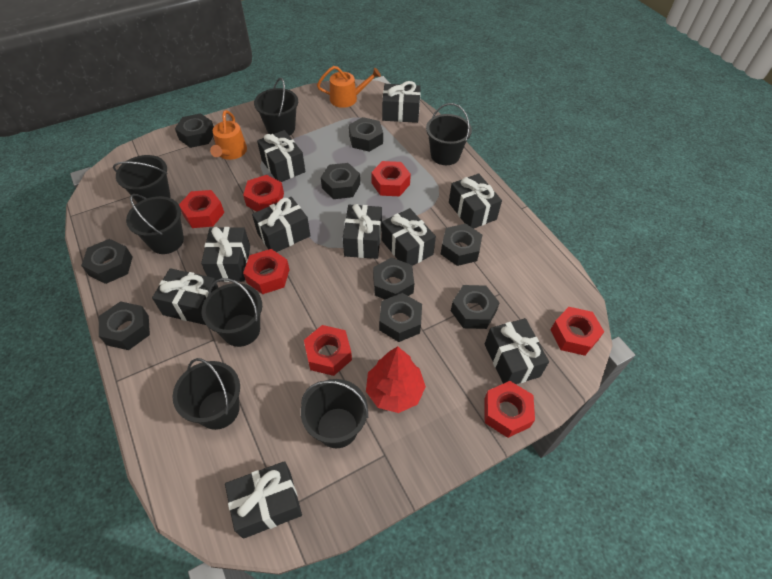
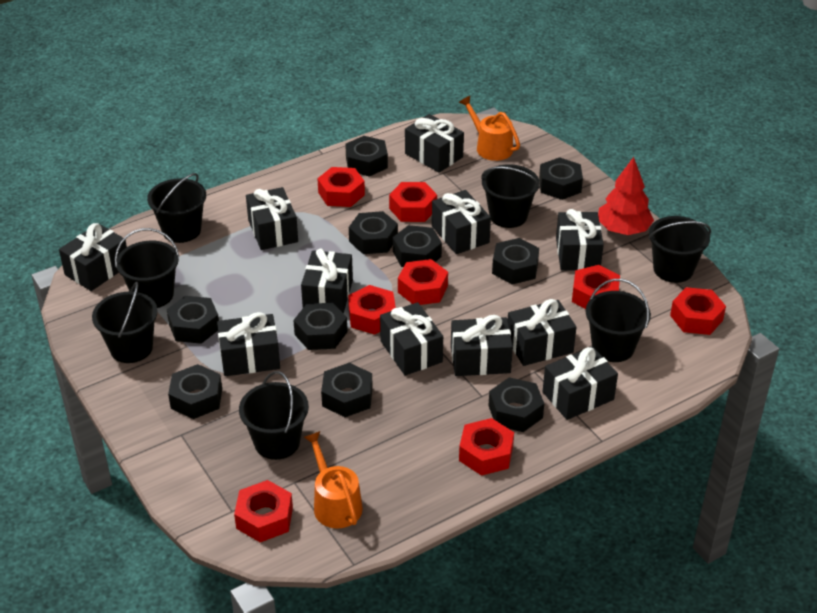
black gift: [152,268,218,325] [201,227,250,282] [225,461,302,539] [252,197,311,252] [257,130,305,182] [343,204,382,259] [382,81,421,123] [382,208,436,266] [449,173,502,229] [485,318,549,384] = 10 -> [59,223,127,291] [217,312,280,376] [246,187,298,250] [301,249,353,314] [380,302,443,376] [405,114,464,173] [432,190,491,254] [451,315,513,376] [508,299,576,366] [543,347,618,420] [556,209,604,271] = 11
black nut: [81,239,132,284] [99,301,150,350] [175,113,214,148] [321,163,360,199] [349,117,383,152] [373,257,414,299] [379,293,422,342] [441,224,482,266] [451,285,500,329] = 9 -> [167,296,219,344] [168,364,222,419] [293,303,347,350] [321,363,373,417] [345,136,388,177] [349,211,398,254] [393,225,442,267] [488,377,544,432] [492,238,539,284] [539,157,583,200] = 10
red nut: [179,190,224,228] [243,175,284,211] [243,249,290,294] [304,325,352,376] [371,161,411,196] [484,381,535,438] [551,307,604,356] = 7 -> [234,480,293,542] [317,167,365,207] [348,285,396,335] [389,182,437,222] [398,259,448,305] [459,418,514,476] [572,265,620,309] [670,287,726,335] = 8

